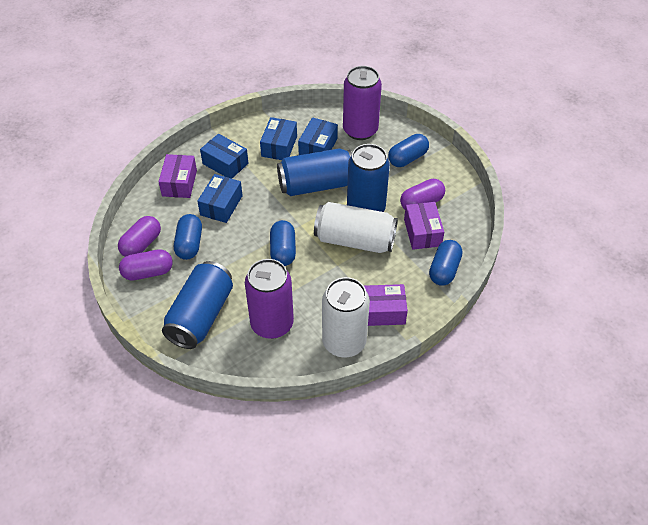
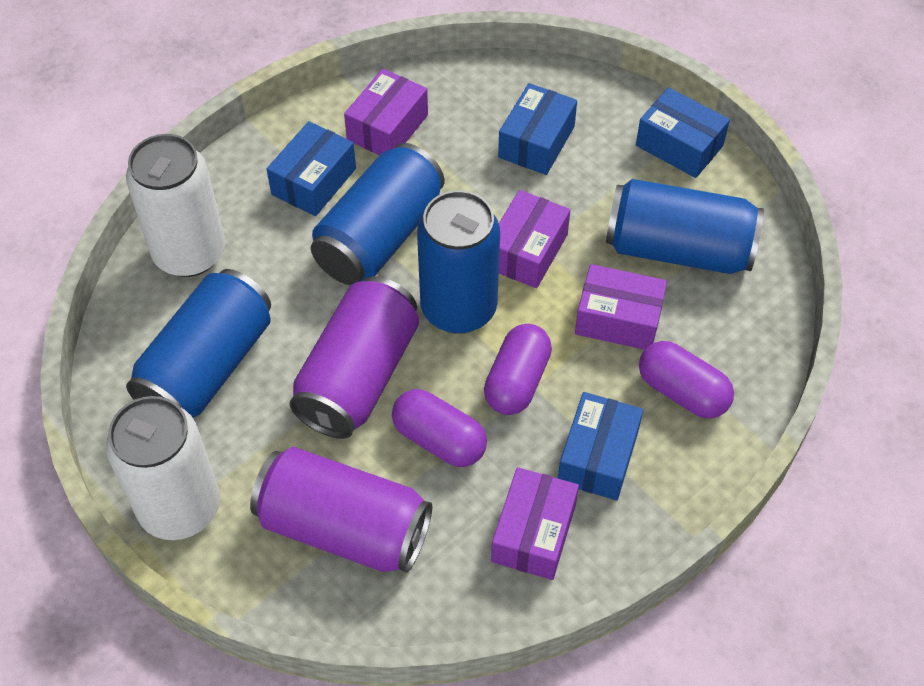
blue can: [162,261,233,349] [277,148,352,196] [347,144,390,212] = 3 -> [126,269,271,418] [311,143,445,285] [417,190,500,334] [606,179,764,274] = 4
blue capsule: [174,214,202,260] [270,220,296,266] [388,134,429,167] [429,240,462,286] = 4 -> none = 0
purple box: [158,154,197,198] [364,284,408,326] [404,202,444,250] = 3 -> [344,69,428,155] [491,467,579,580] [499,190,570,288] [575,264,667,350] = 4

